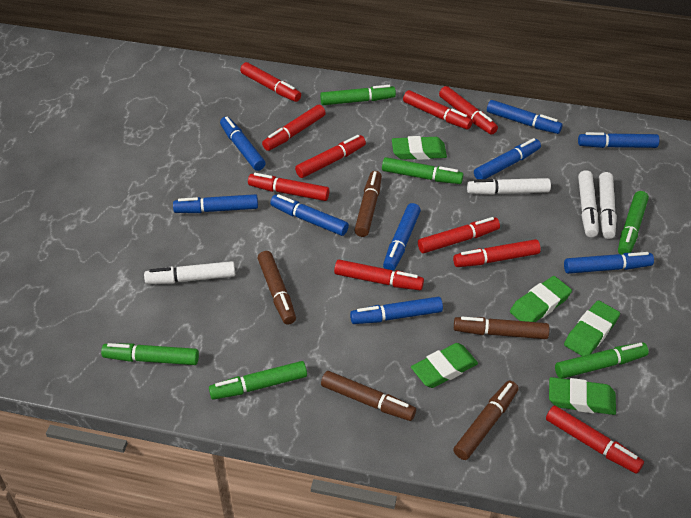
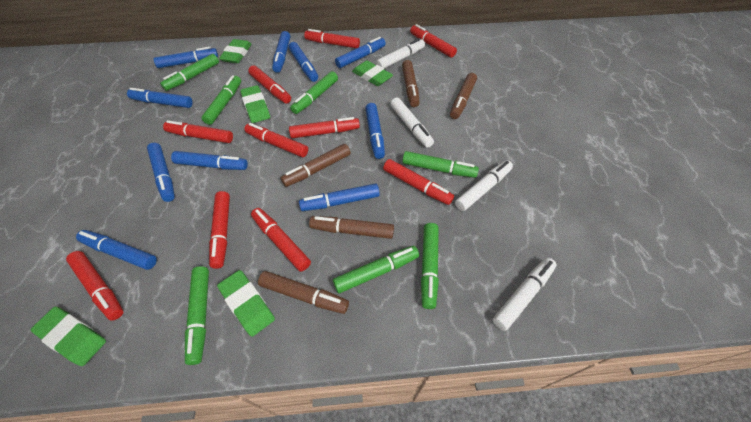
blue marker: [173,194,258,213] [220,117,266,171] [270,194,349,236] [350,297,443,324] [383,203,421,271] [474,138,541,179] [487,100,563,134] [564,252,654,274] [578,132,659,148] = 9 -> [76,230,157,270] [127,88,193,108] [147,143,175,202] [154,47,218,68] [171,151,248,170] [272,31,290,73] [289,42,318,82] [299,183,380,211] [335,37,386,68] [365,103,385,159] = 10
green marker: [101,343,199,365] [209,361,307,400] [320,85,396,105] [382,157,463,184] [555,342,649,378] [618,191,649,255] = 6 -> [160,54,219,91] [185,266,209,365] [202,75,241,125] [290,71,338,114] [333,246,419,293] [402,151,479,178] [421,223,439,309] = 7

